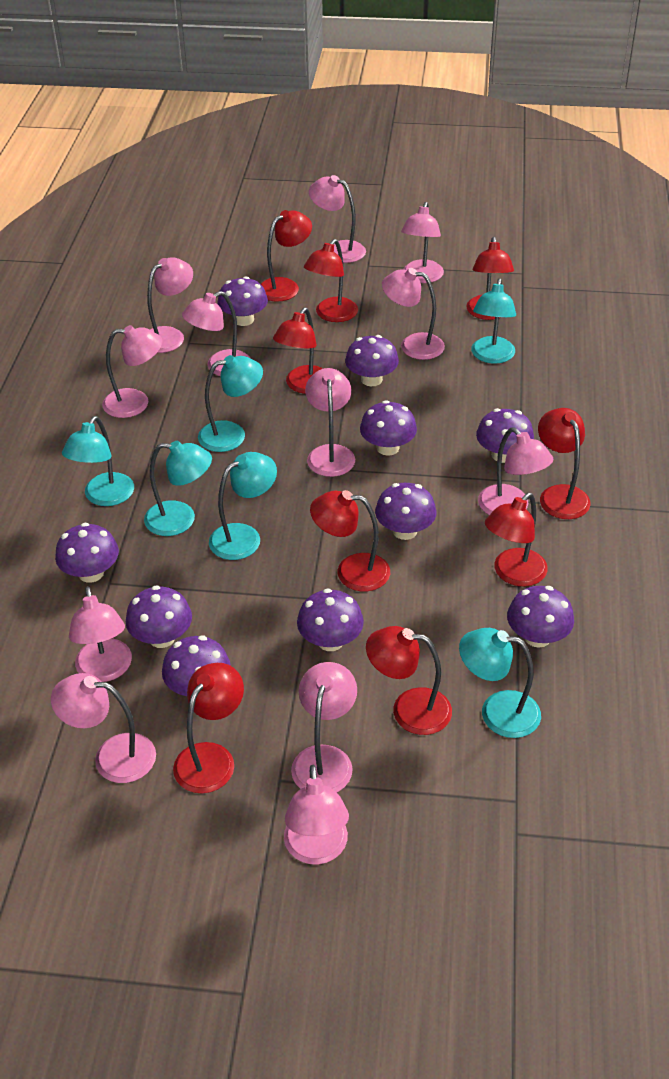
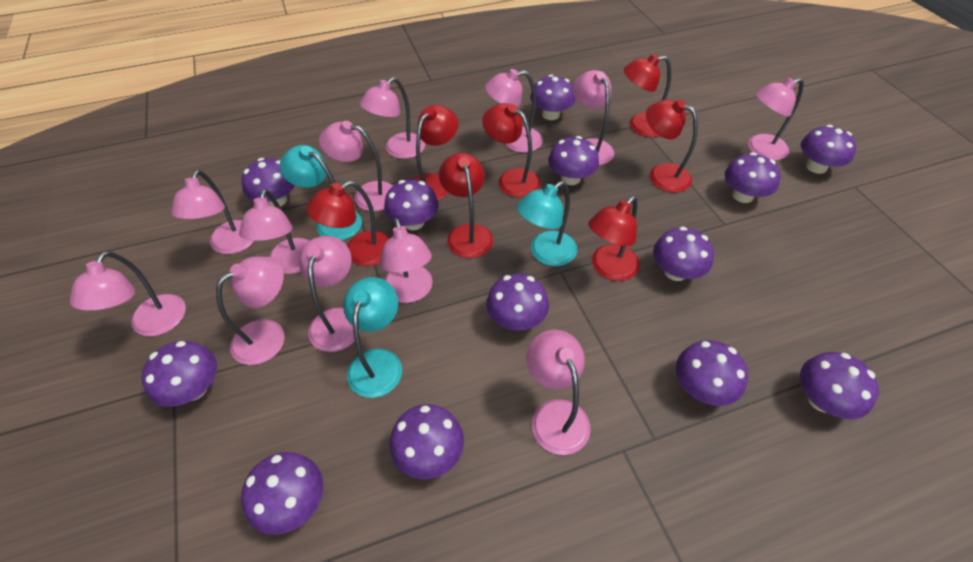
purple mushroom: [55,523,119,583] [126,586,192,648] [162,636,231,696] [217,276,268,326] [297,589,364,651] [345,335,399,386] [360,400,417,456] [375,483,436,540] [476,408,534,463] [507,586,574,648] = 10 -> [141,341,217,407] [241,158,295,207] [241,452,323,535] [384,180,439,230] [390,404,464,479] [486,273,549,330] [530,74,576,120] [548,136,599,185] [653,226,714,281] [676,340,748,406] [725,152,781,203] [800,352,879,419] [801,125,857,174] = 13
red lamp: [173,663,244,793] [261,210,312,302] [273,308,323,394] [304,239,358,322] [310,490,390,591] [366,626,452,735] [466,237,514,320] [485,493,548,587] [538,408,591,519] = 9 -> [306,181,390,266] [412,105,458,201] [439,153,493,258] [482,103,541,198] [589,196,640,281] [624,54,671,137] [646,100,698,192] = 7
turquoise lamp: [62,416,134,506] [144,441,212,536] [198,355,263,452] [209,452,277,560] [459,628,541,738] [471,278,516,364] = 6 -> [279,145,362,240] [343,277,402,398] [517,181,577,266] = 3

